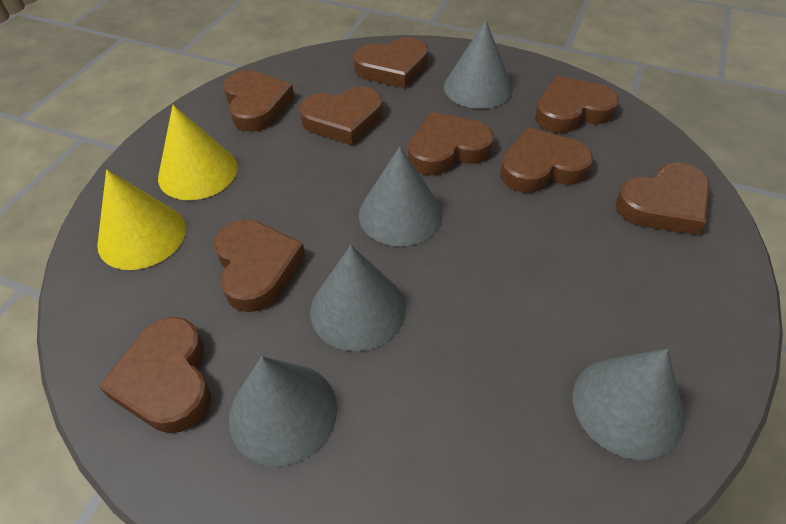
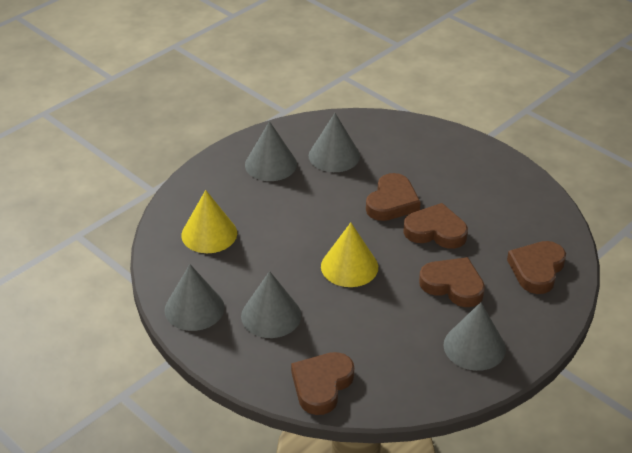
brown heart: [99,317,211,433] [214,219,305,312] [223,70,295,132] [300,87,383,145] [354,37,428,88] [408,112,494,175] [500,127,593,193] [535,76,618,133] [616,162,710,235] = 9 -> [291,352,354,415] [366,173,421,221] [403,203,468,249] [419,257,485,307] [507,241,566,294] = 5

